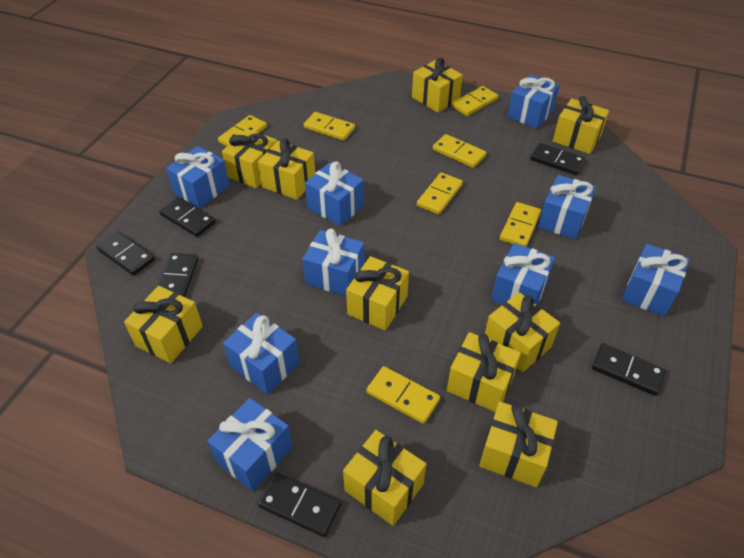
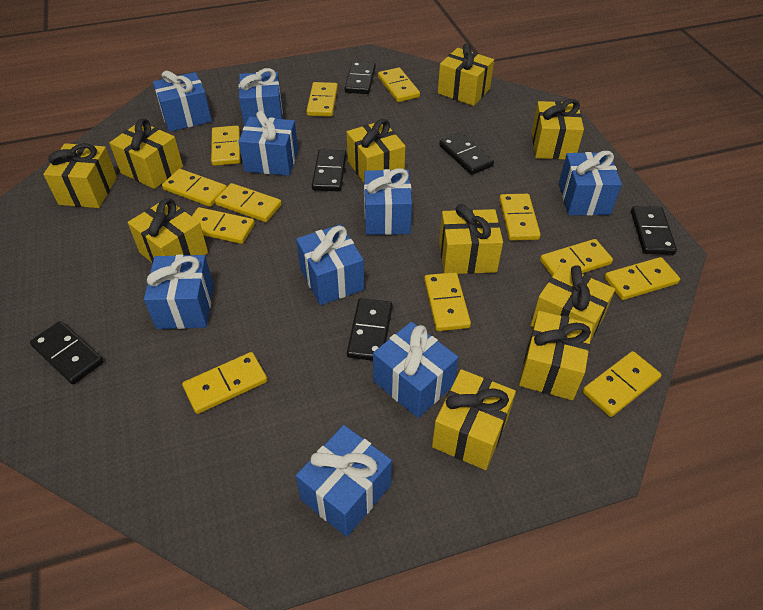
yellow domino: [218,115,267,146] [304,112,355,141] [366,366,440,424] [417,173,463,214] [433,134,486,168] [452,86,498,116] [500,202,541,247] = 7 -> [162,169,227,207] [182,352,267,414] [192,207,255,244] [211,126,241,166] [215,183,282,222] [306,82,338,117] [378,67,420,102] [424,272,471,331] [499,194,541,241] [540,239,613,276] [582,351,661,417] [604,257,680,300] = 12

